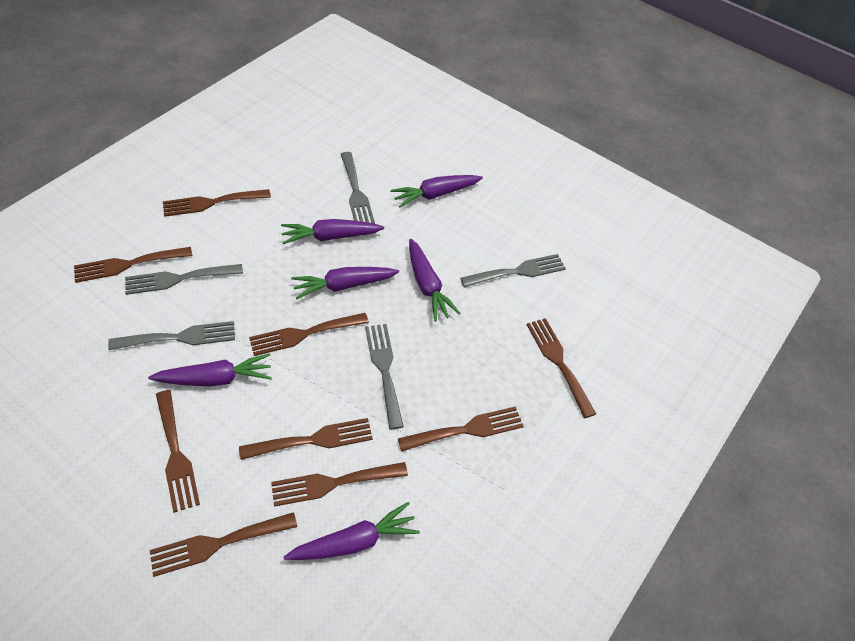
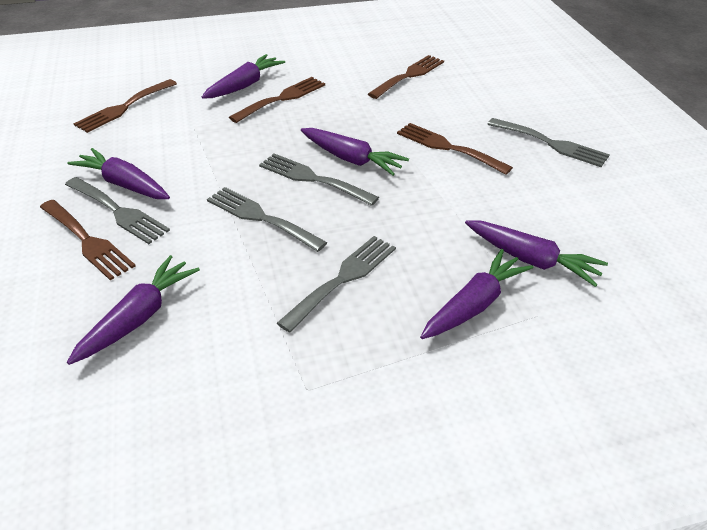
brown fork: [74,247,192,283] [150,512,297,577] [156,390,200,513] [163,189,271,217] [239,418,373,460] [249,313,369,356] [271,462,408,507] [398,406,524,451] [526,318,596,418] = 9 -> [40,200,136,280] [73,79,177,133] [229,77,325,123] [368,55,444,99] [397,123,513,175] = 5

